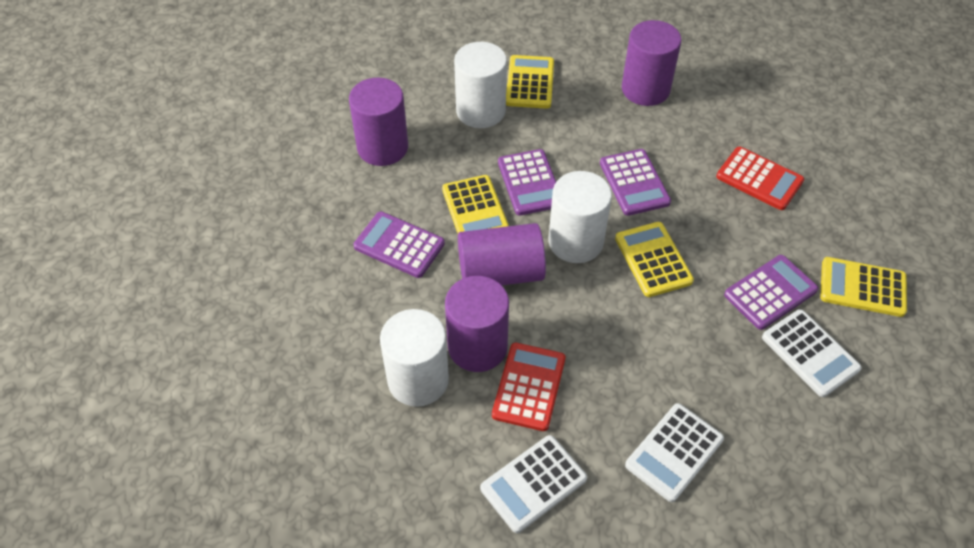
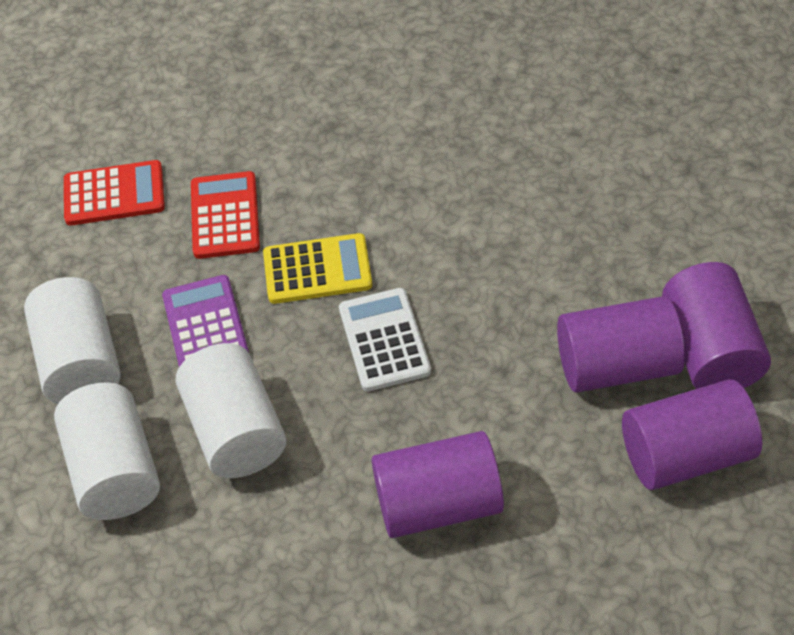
purple calculator: [354,211,445,278] [498,149,556,215] [600,149,671,216] [724,255,818,330] = 4 -> [162,275,249,367] = 1
white calculator: [480,435,587,533] [625,403,724,502] [762,309,862,397] = 3 -> [339,288,431,391] = 1
yellow calculator: [442,175,509,233] [506,55,554,109] [615,222,694,297] [820,257,907,317] = 4 -> [263,233,372,304] = 1

